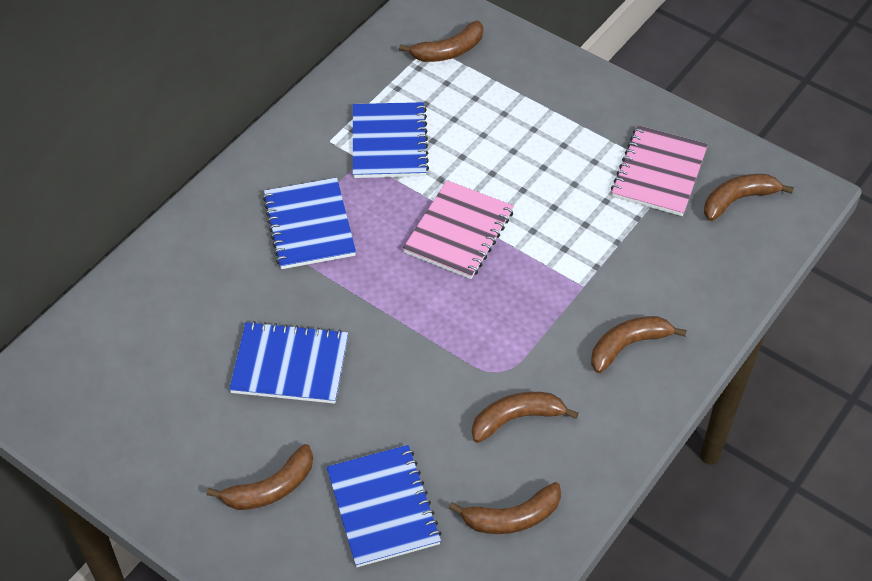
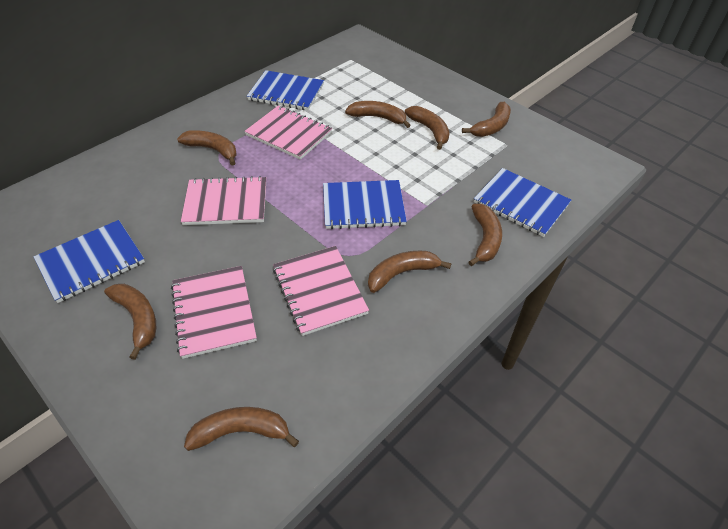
brown banana: [207,444,313,510] [399,21,483,62] [449,482,561,534] [472,392,579,443] [591,316,687,373] [704,174,794,221] = 6 -> [104,284,156,360] [177,130,237,165] [184,407,299,451] [345,101,411,128] [368,251,451,293] [405,106,450,150] [462,102,511,137] [469,204,502,266] = 8
pink notebook: [403,180,514,279] [611,125,708,216] = 2 -> [171,266,257,359] [181,176,266,225] [244,106,332,160] [273,246,369,336] = 4

